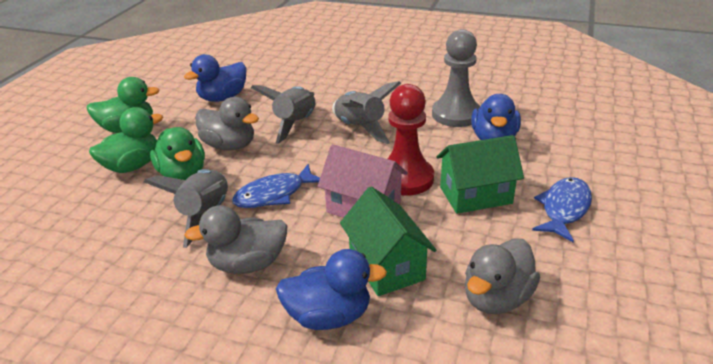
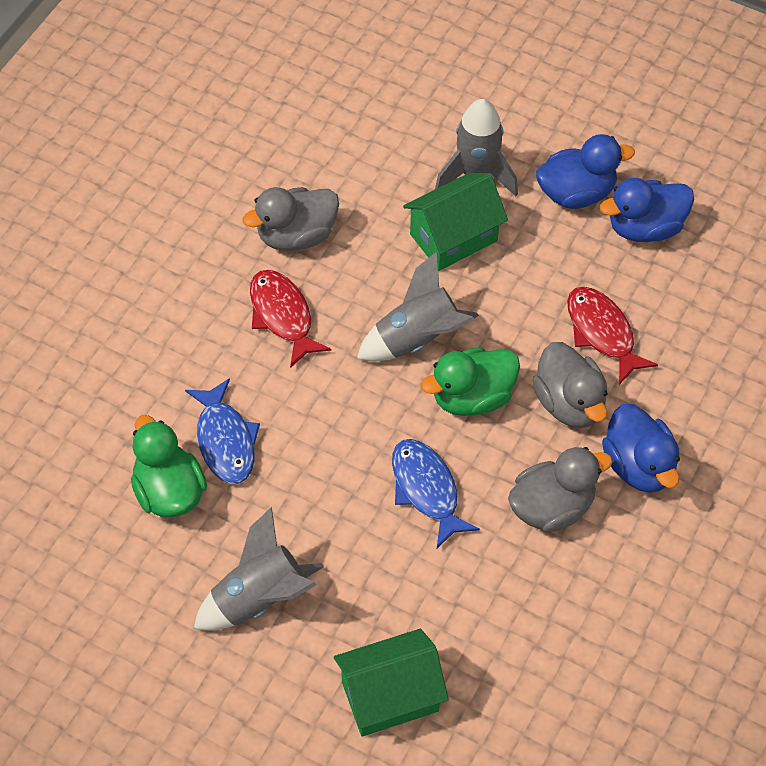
green duck: [87,77,160,133] [89,107,163,173] [150,127,205,180] = 3 -> [131,415,207,517] [421,347,520,416] = 2
grey pawn: [432,29,480,127] = 1 -> none = 0
pink house: [317,144,408,218] = 1 -> none = 0
red fish: none = 0 -> [250,270,332,368] [567,287,658,385] = 2
red pawn: [388,84,434,196] = 1 -> none = 0

